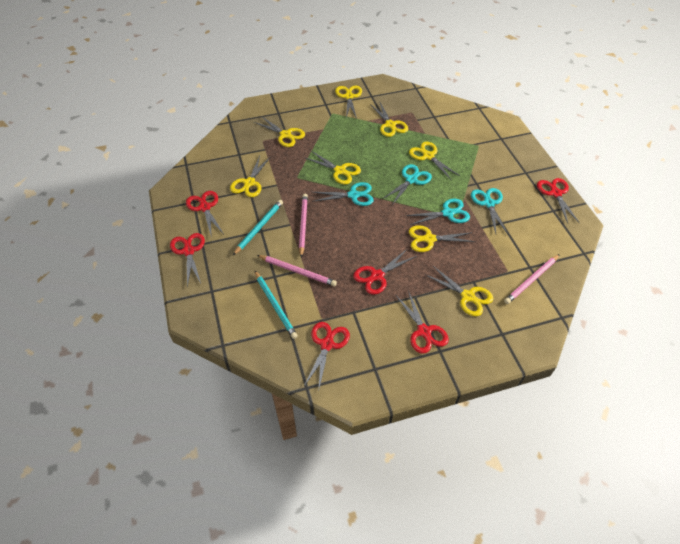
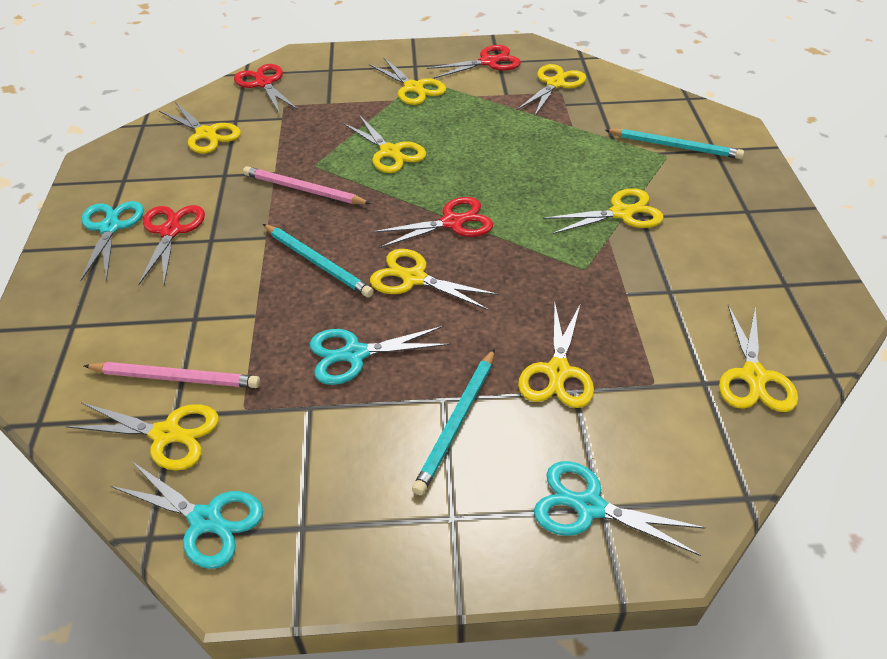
pink pencil: [257,255,337,286] [299,194,308,257] [504,254,560,304] = 3 -> [84,362,260,388] [243,166,371,204] = 2
red scissors: [170,233,205,288] [186,191,223,238] [304,322,350,388] [353,249,416,295] [396,291,449,354] [537,178,580,223] = 6 -> [138,205,205,285] [234,64,298,113] [372,197,493,248] [427,45,521,79] = 4
turquoise pencil: [233,200,283,255] [254,270,298,339] = 2 -> [263,224,374,298] [412,349,495,495] [605,129,744,159] = 3
yellow scissors: [230,156,271,197] [254,116,305,147] [305,151,361,184] [335,86,362,119] [370,101,408,137] [409,142,460,179] [409,225,475,252] [426,266,493,316] = 8 -> [66,402,219,471] [159,102,241,153] [343,115,426,173] [369,57,446,105] [370,249,499,310] [517,64,586,117] [518,302,594,408] [543,188,664,235] [719,305,798,412] = 9

